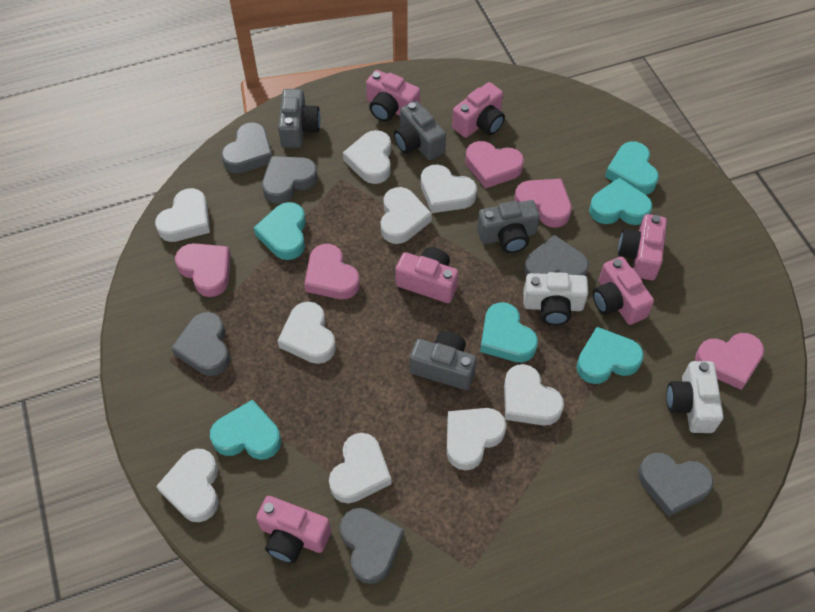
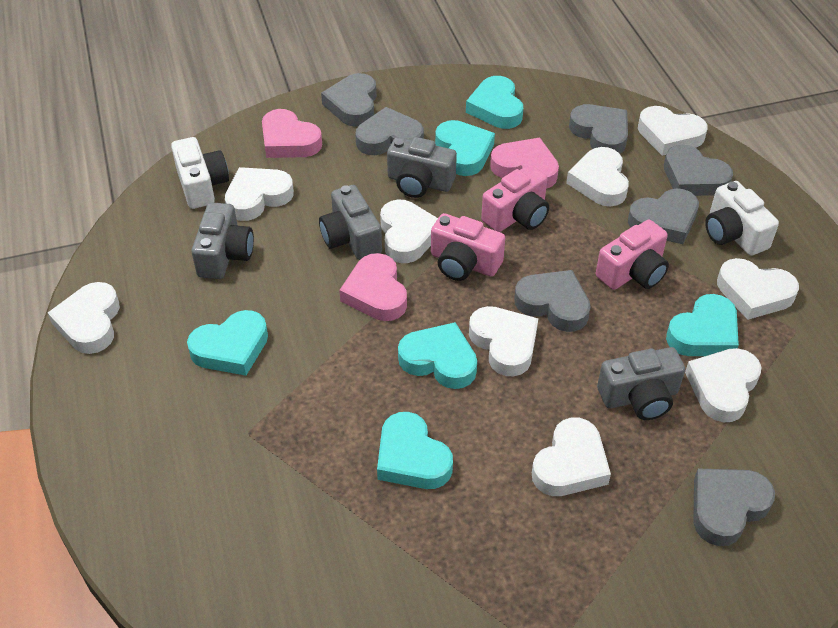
grey heart: [171,312,230,376] [221,122,272,173] [262,156,318,204] [340,508,404,584] [524,235,589,276] [638,453,714,517] = 6 -> [321,73,377,127] [355,107,424,155] [514,270,591,332] [569,104,628,154] [628,188,699,244] [664,144,733,196] [693,469,775,546] = 7
pink camera: [256,496,331,563] [366,70,420,122] [395,247,458,303] [452,82,505,138] [593,257,654,325] [618,214,667,280] = 6 -> [431,213,505,281] [481,164,549,232] [596,220,669,290] = 3
pink heart: [175,243,231,297] [304,244,360,299] [465,141,524,189] [514,179,572,228] [695,333,764,390] = 5 -> [262,109,322,158] [339,253,407,321] [490,138,559,189] = 3

